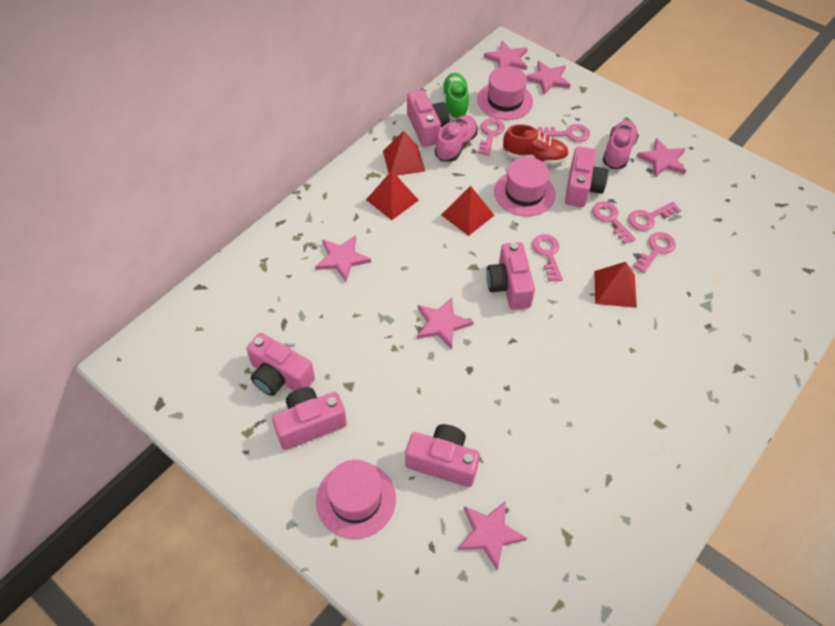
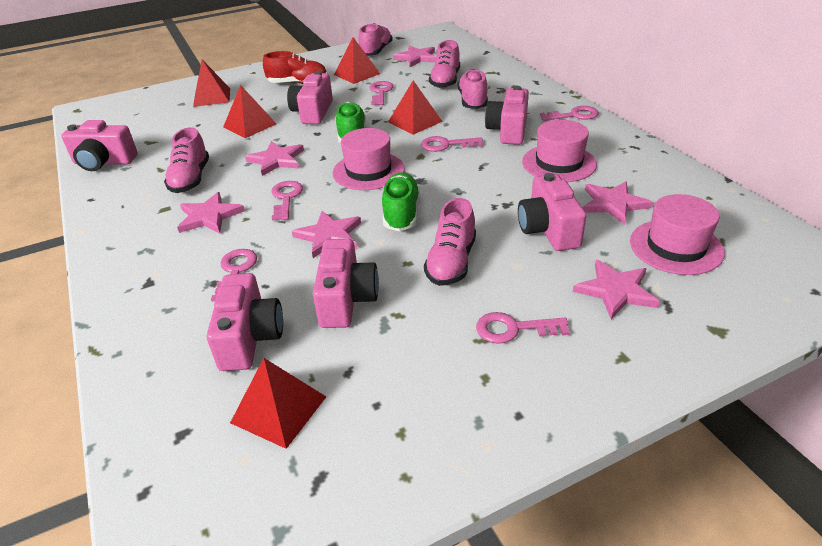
green shoe: [442,73,469,120] = 1 -> [335,102,366,143] [382,172,420,231] = 2
pink shoe: [435,115,478,162] [602,121,639,169] = 2 -> [164,127,209,193] [358,23,393,56] [424,198,476,286] [429,40,460,88] [458,69,488,109] = 5
red pyramid: [366,171,419,220] [383,131,425,176] [441,186,495,236] [594,262,637,308] = 4 -> [193,60,230,107] [223,85,276,138] [230,358,326,449] [334,37,380,84] [388,80,443,135] = 5

